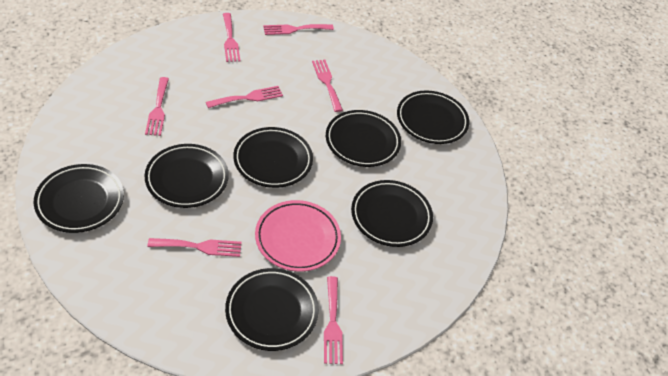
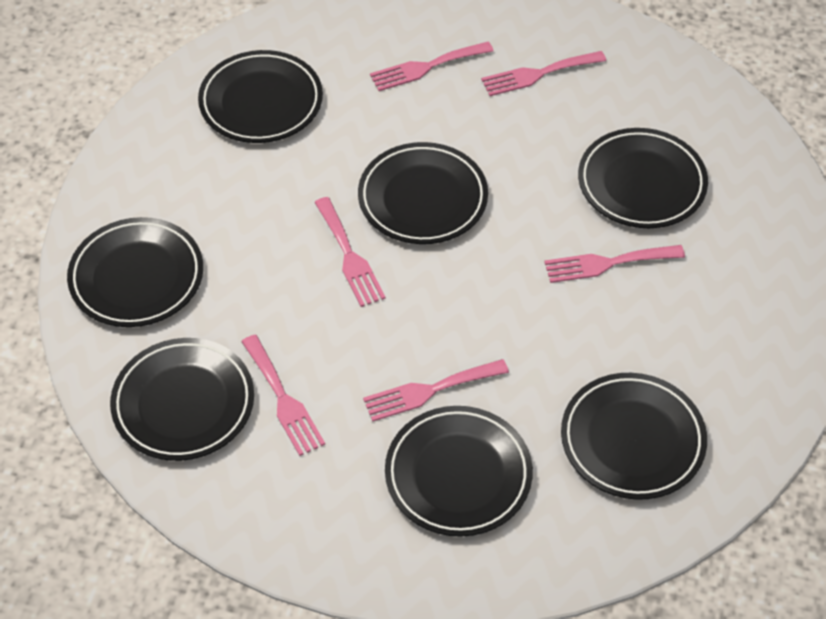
pink fork: [145,77,169,136] [148,238,242,257] [206,86,283,108] [223,13,240,62] [263,24,334,35] [312,60,343,112] [324,276,343,364] = 7 -> [241,335,325,456] [314,197,386,307] [363,359,509,422] [370,41,494,91] [481,51,606,96] [544,245,685,283] = 6
pink plate: [255,200,341,272] = 1 -> none = 0

